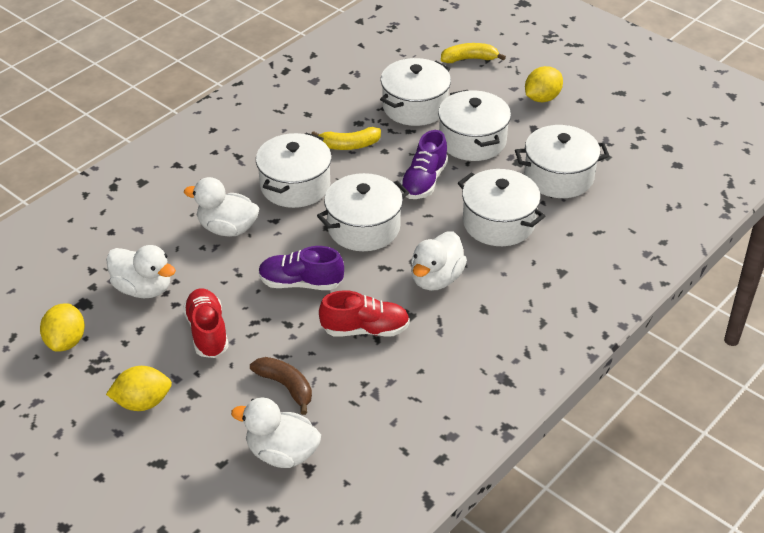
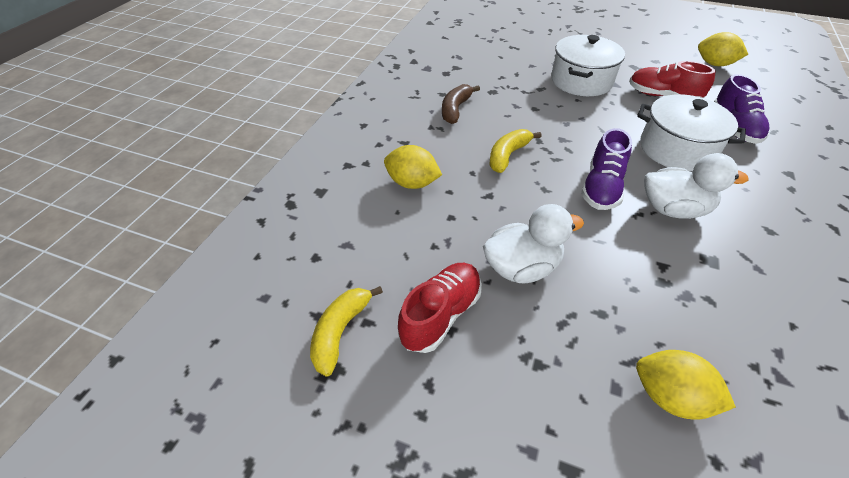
white duck: [106,245,176,298] [184,177,260,237] [231,397,321,468] [411,231,467,291] = 4 -> [483,204,584,283] [644,153,748,219] = 2
white pot: [256,133,332,208] [317,173,409,251] [380,58,451,126] [438,90,511,161] [458,169,545,246] [515,125,609,198] = 6 -> [551,35,625,96] [637,94,746,171] = 2

